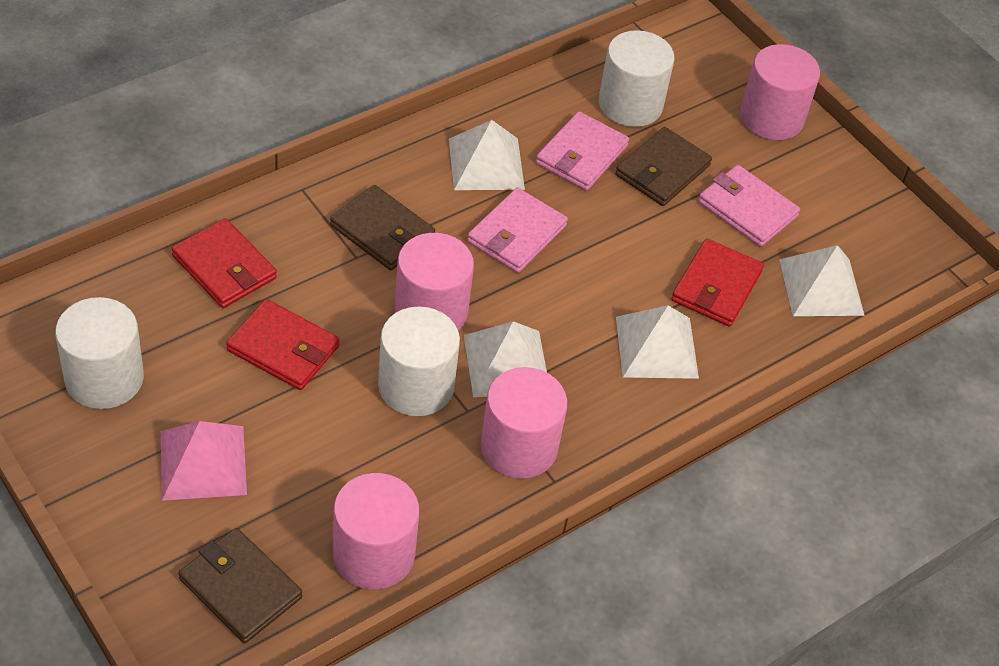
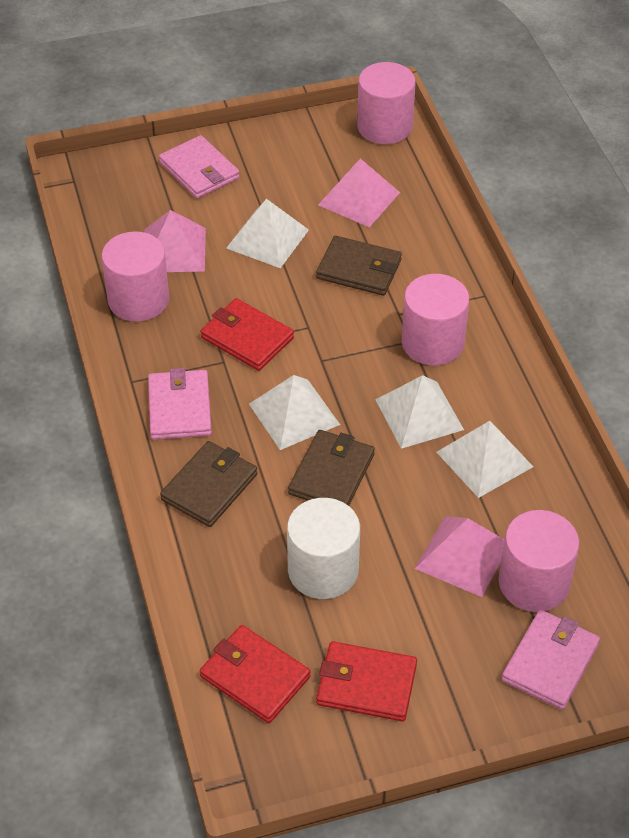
pink pyramid: [161,421,247,501] = 1 -> [144,210,206,272] [318,158,400,227] [415,516,505,597] = 3
white cylinder: [55,297,144,409] [378,307,460,416] [599,30,674,127] = 3 -> [287,498,360,599] = 1

